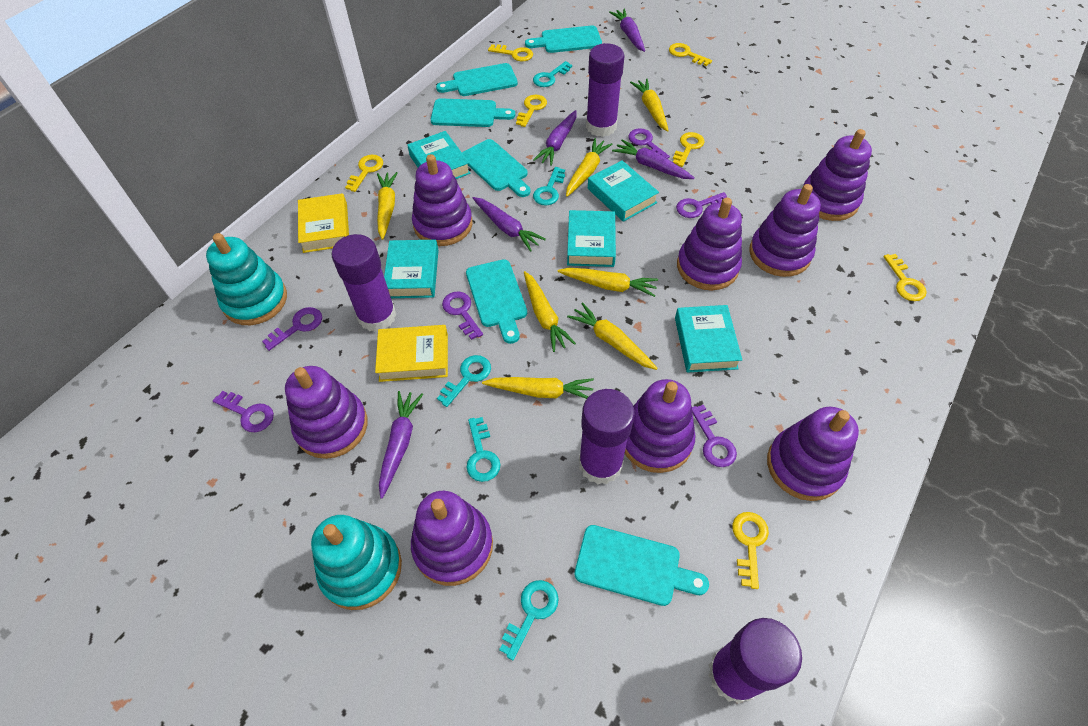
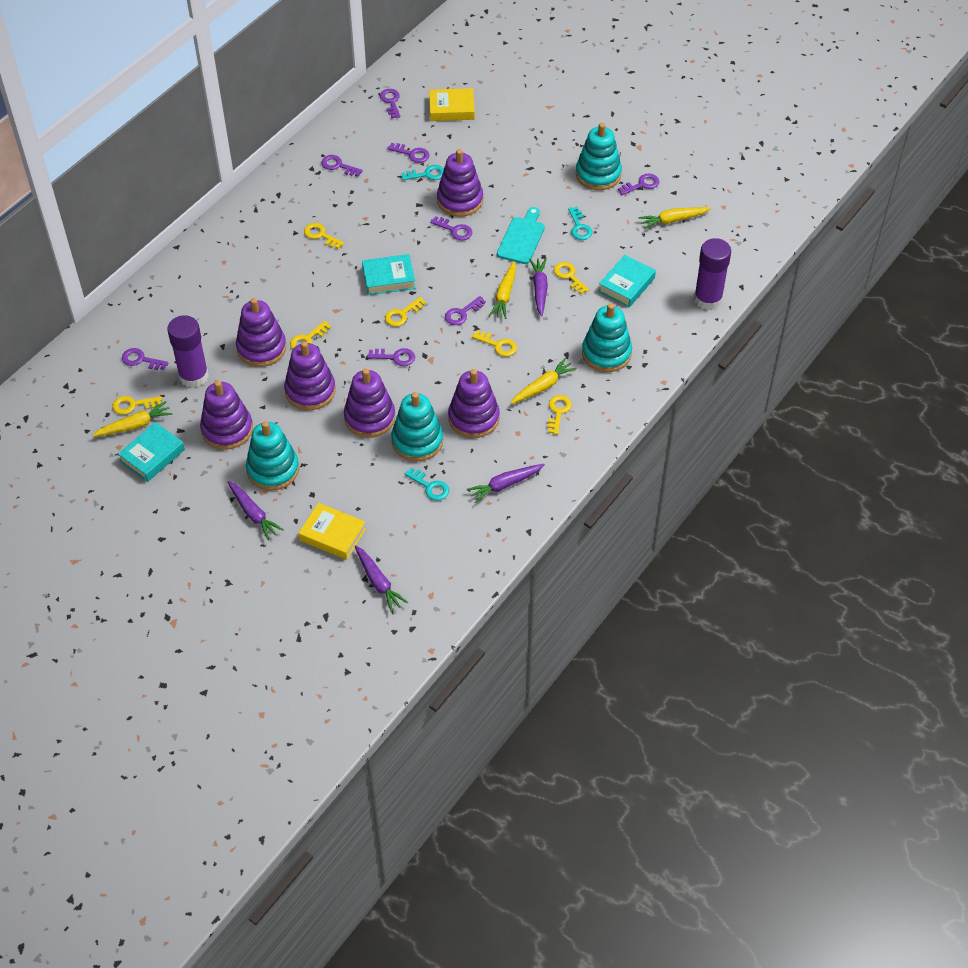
purple carrot: [379,391,423,499] [473,197,546,252] [533,110,577,166] [609,9,645,52] [612,140,695,179] = 5 -> [227,481,284,540] [355,545,408,612] [467,464,545,503] [529,258,548,316] = 4
purple glue stick: [332,234,396,332] [579,389,635,484] [586,43,624,137] [708,618,802,703] = 4 -> [167,315,209,388] [694,238,731,310] = 2
purple key: [213,391,274,432] [262,307,322,351] [442,292,483,340] [628,128,670,159] [676,192,728,218] [692,405,737,467] = 6 -> [122,348,168,370] [321,155,363,177] [367,348,415,366] [380,89,400,118] [387,143,430,163] [430,216,472,240] [445,296,486,325] [618,173,659,195] = 8
purple stacking toy: [285,366,368,459] [411,491,493,586] [412,154,473,246] [625,379,696,473] [677,198,742,290] [749,184,821,277] [767,407,859,501] [803,129,872,221] = 8 -> [200,380,253,450] [236,298,286,367] [284,341,336,410] [344,368,395,438] [437,149,483,217] [448,369,500,438] = 6
turquoise book: [384,240,439,298] [407,131,471,179] [567,210,616,267] [588,160,659,222] [675,305,742,373] = 5 -> [118,422,185,482] [362,254,415,295] [598,255,656,307] = 3
turquoise cutting board: [431,98,515,127] [436,63,518,96] [462,139,531,197] [466,259,527,344] [525,26,602,53] [574,525,709,606] = 6 -> [497,207,545,264] = 1
turquoise key: [437,355,491,407] [466,417,500,482] [499,580,559,660] [533,61,572,87] [533,167,565,206] = 5 -> [402,165,444,180] [405,467,449,501] [568,207,592,240] = 3
turquoise stacking toy: [206,233,287,325] [311,515,402,610] = 2 -> [246,421,299,491] [391,392,443,461] [576,123,622,190] [582,303,632,372] = 4
yellow carrot: [377,172,398,240] [482,377,594,399] [524,271,576,352] [557,268,658,297] [566,138,613,197] [567,302,658,370] [630,79,669,132] = 7 -> [92,401,172,437] [489,261,516,319] [511,358,577,404] [639,207,711,229] = 4

